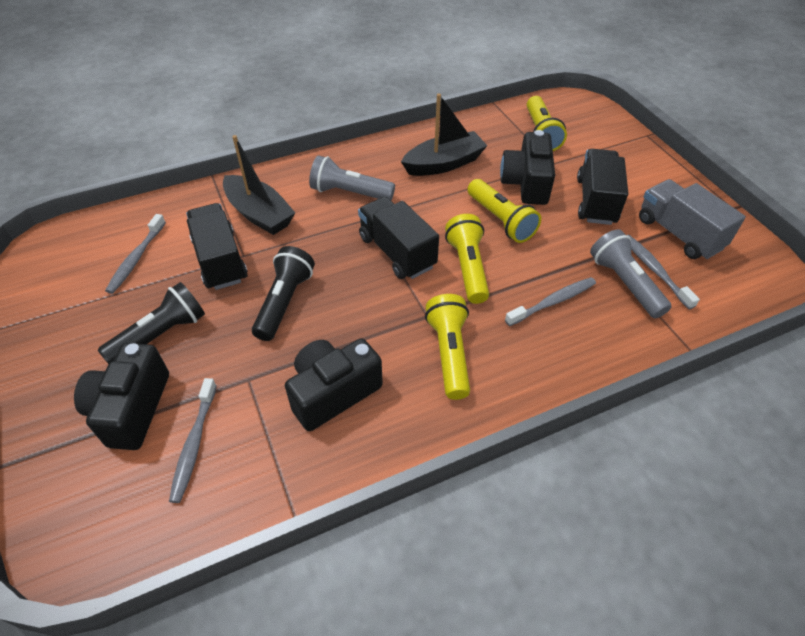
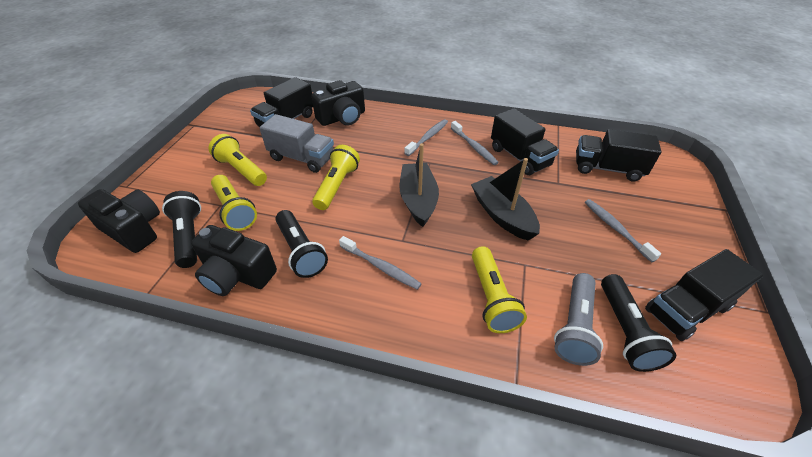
black flashlight: [98,282,205,364] [252,246,315,341] = 2 -> [162,191,201,268] [275,210,328,278] [601,274,676,372] = 3
black truck: [186,203,248,290] [358,197,439,279] [577,149,628,225] = 3 -> [250,77,313,127] [491,108,559,175] [576,129,662,181] [645,249,763,341] = 4
grey flashlight: [309,156,395,200] [590,229,671,318] = 2 -> [554,273,603,366] = 1

